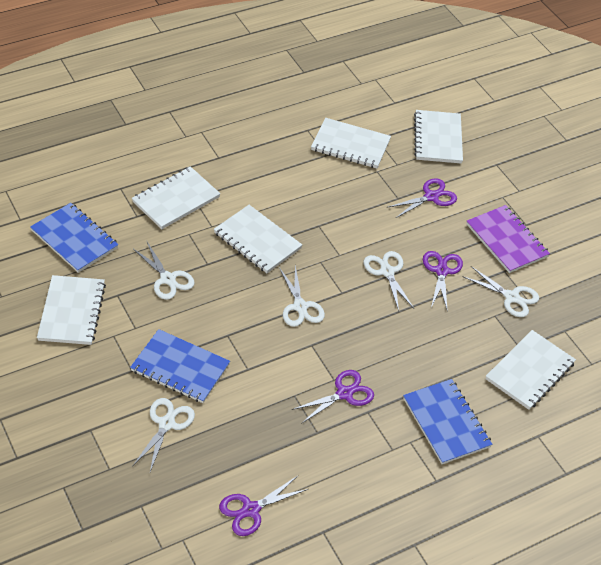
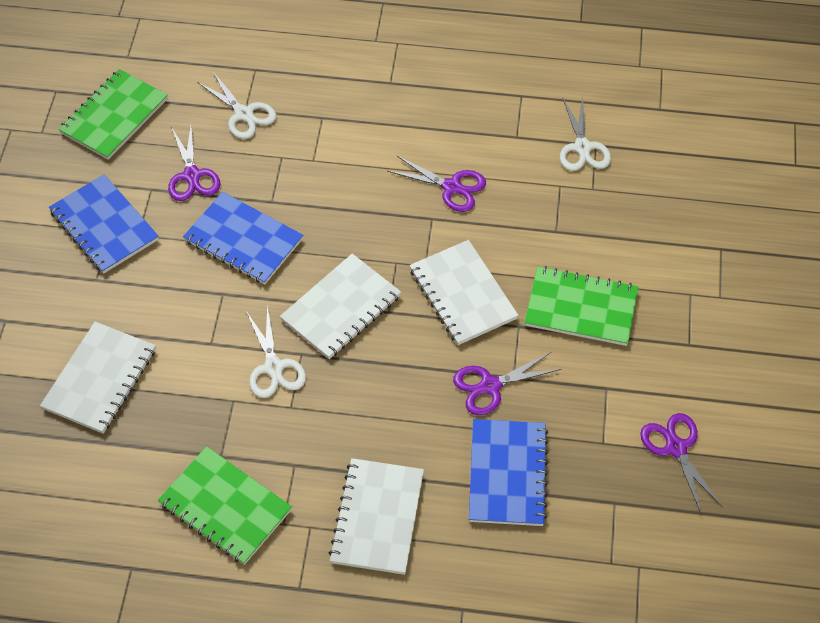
green notebook: none = 0 -> [58,69,168,160] [158,446,292,565] [524,266,638,346] = 3
purple notebook: [467,205,550,273] = 1 -> none = 0
white notebook: [37,275,106,345] [132,166,220,229] [214,205,302,273] [311,118,391,168] [414,110,463,164] [486,330,576,410] = 6 -> [40,322,156,434] [280,254,401,359] [329,458,424,575] [409,240,519,345] = 4
white scissors: [132,398,195,472] [133,242,195,300] [279,266,325,327] [364,251,414,311] [463,266,539,317] = 5 -> [197,72,276,139] [246,305,306,398] [560,96,611,171] = 3

